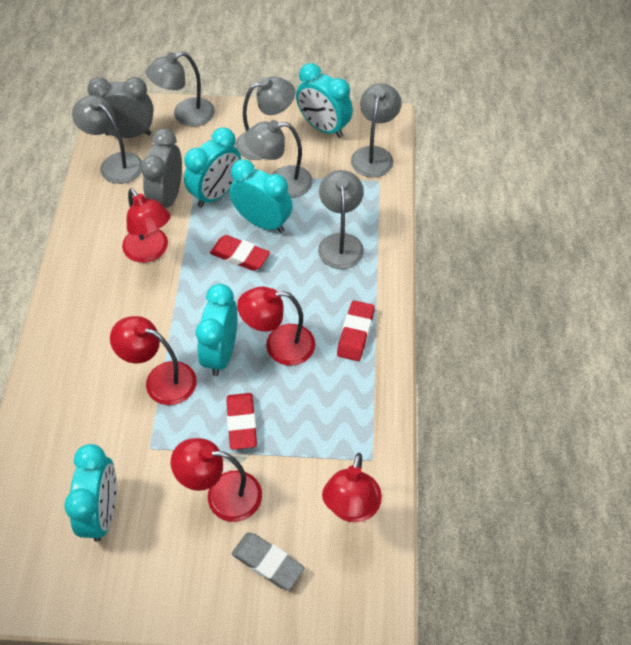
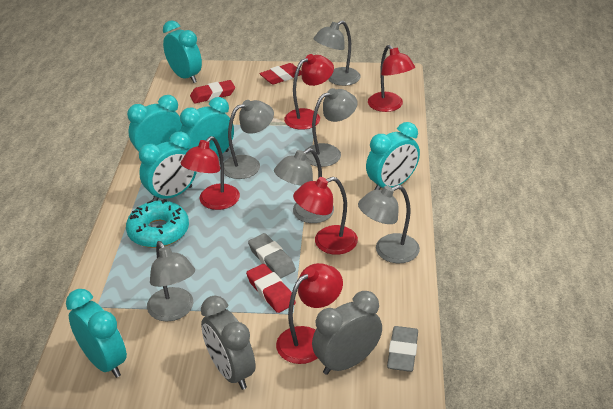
grey eraser: [232,533,305,590] = 1 -> [248,233,296,278] [387,326,418,372] = 2
turquoise clock: [64,444,117,542] [184,127,241,208] [196,284,238,376] [229,159,293,233] [296,63,353,138] = 5 -> [66,289,127,378] [127,95,182,152] [139,131,196,201] [163,20,202,83] [180,97,234,157] [366,122,420,190] = 6
turquoise donut: none = 0 -> [126,199,189,248] = 1

